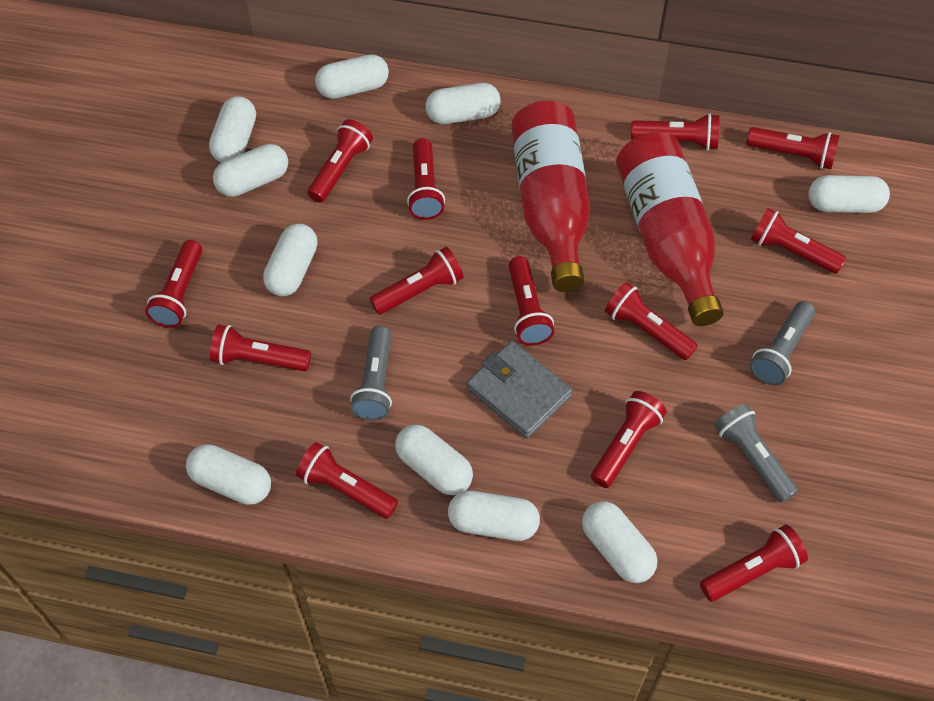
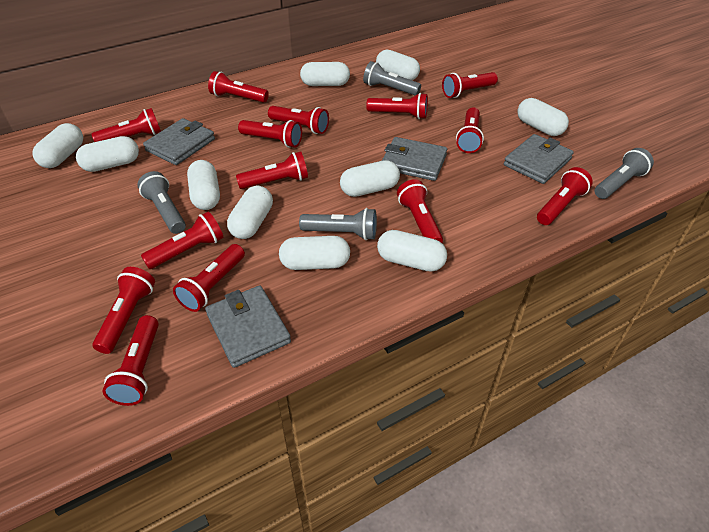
grey flashlight: [350,326,392,421] [714,404,798,503] [750,301,815,385] = 3 -> [137,171,186,234] [299,208,377,240] [363,61,421,96] [595,148,654,199] = 4
grey wallet: [467,341,573,438] = 1 -> [143,118,215,165] [205,285,291,368] [382,137,447,181] [504,134,574,184] = 4
red bottle: [511,101,591,292] [616,132,724,326] = 2 -> none = 0
red flashlight: [145,240,202,328] [210,325,311,371] [296,442,398,519] [307,119,373,203] [370,247,464,315] [407,138,445,220] [508,256,554,346] [591,391,667,488] [605,282,698,360] [631,113,720,151] [700,525,808,601] [747,127,840,169] [750,208,846,274] = 13 -> [91,108,161,142] [92,267,155,354] [103,315,159,406] [141,212,223,269] [173,244,245,312] [208,71,269,103] [236,151,308,189] [238,120,302,148] [268,106,329,134] [366,93,428,119] [397,179,443,243] [442,72,498,98] [456,107,484,153] [537,167,593,225] = 14

